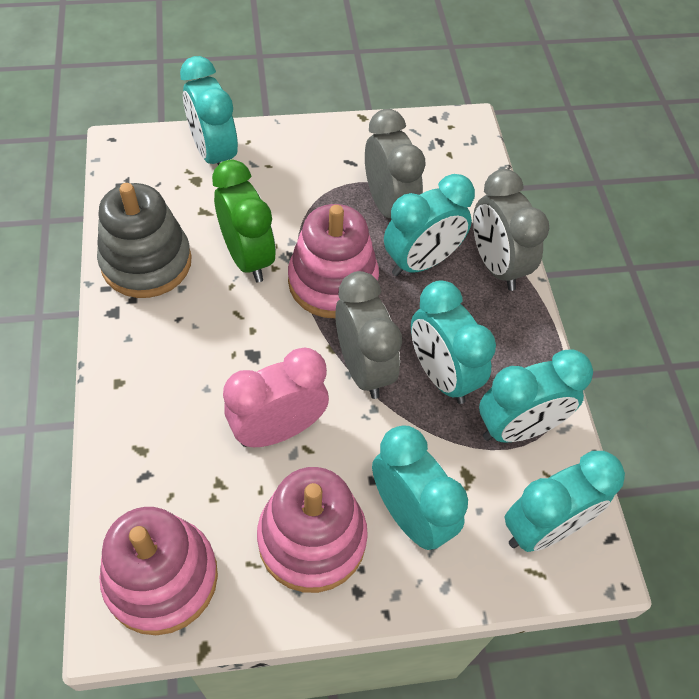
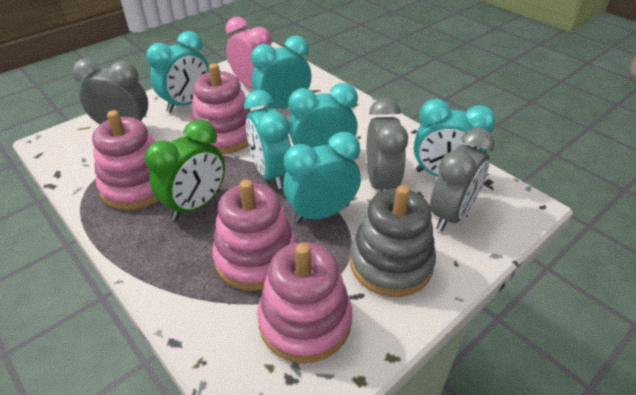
pink stacking toy: [100,507,218,635] [257,467,368,593] [288,204,379,318] = 3 -> [92,110,159,210] [192,63,251,154] [212,179,297,291] [257,242,352,363] = 4

